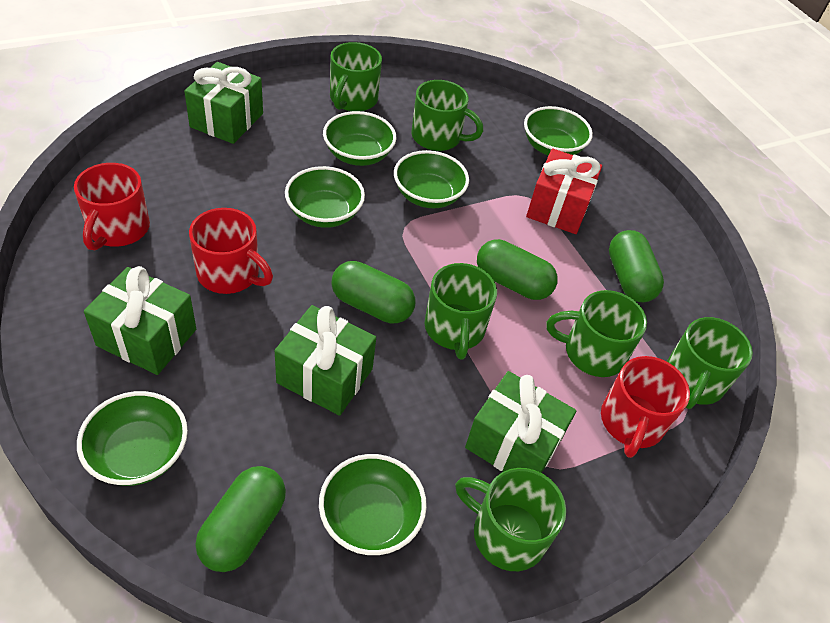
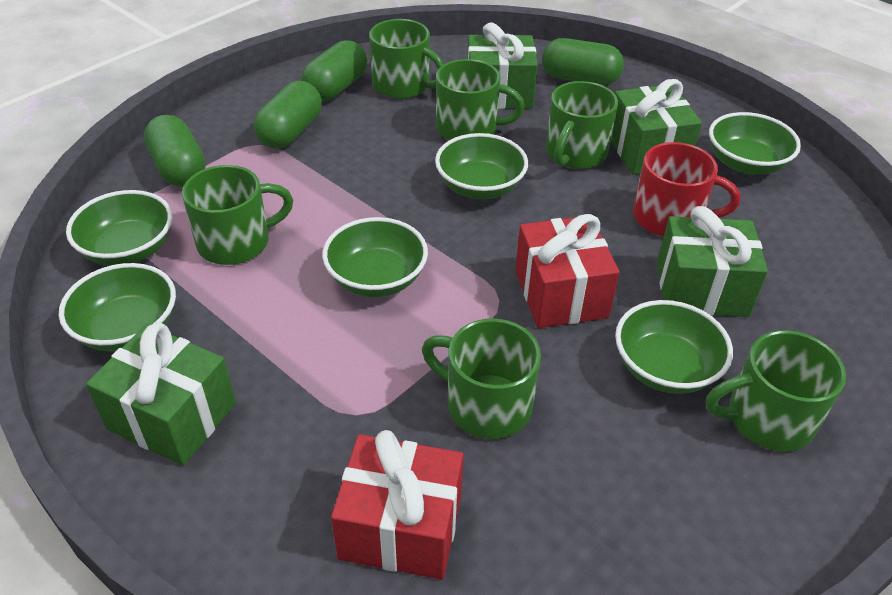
red gift: [526,148,602,234] = 1 -> [331,430,464,580] [515,214,620,328] = 2
red mug: [74,163,150,250] [189,208,273,294] [601,356,690,458] = 3 -> [633,142,740,237] = 1

